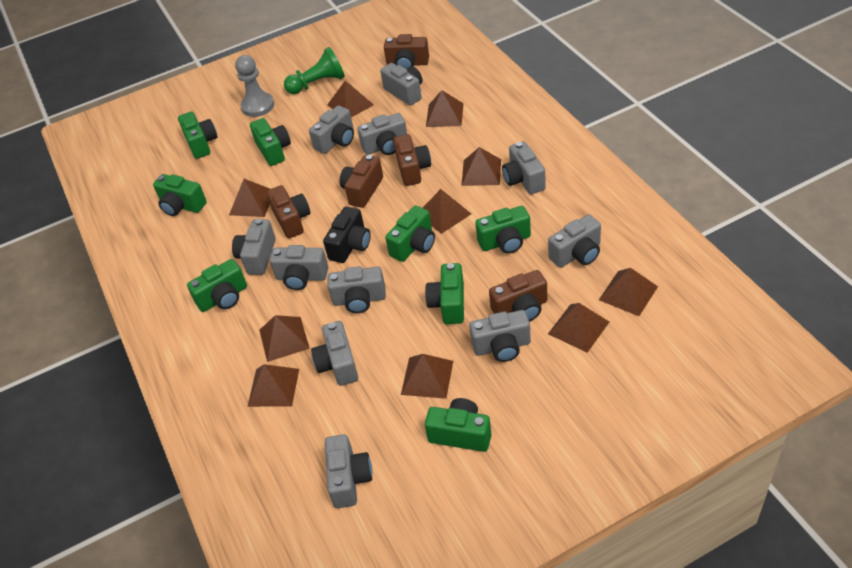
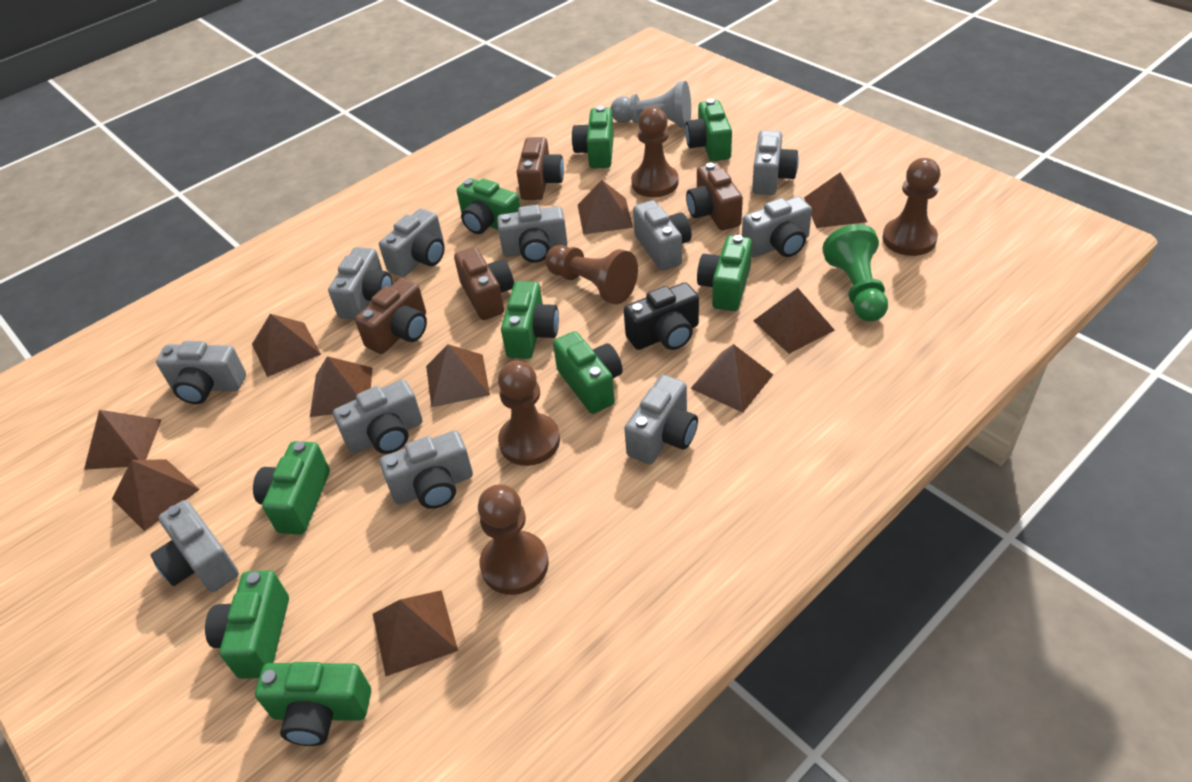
brown camera: [267,185,311,238] [340,155,383,208] [384,34,429,69] [393,134,431,186] [489,270,547,321] = 5 -> [355,278,427,354] [454,247,514,320] [517,137,564,200] [686,163,743,230] = 4
brown pawn: none = 0 -> [478,485,549,595] [498,361,560,466] [545,245,638,304] [631,107,679,197] [882,158,940,256] = 5
green camera: [153,174,207,216] [178,112,218,159] [187,259,247,312] [250,118,291,166] [385,205,435,262] [425,263,464,324] [425,398,491,452] [475,206,531,254] = 8 -> [205,570,289,679] [253,441,330,535] [255,662,371,746] [457,178,520,234] [501,281,559,359] [553,331,623,414] [572,106,614,168] [685,99,732,161] [697,235,752,311] = 9

